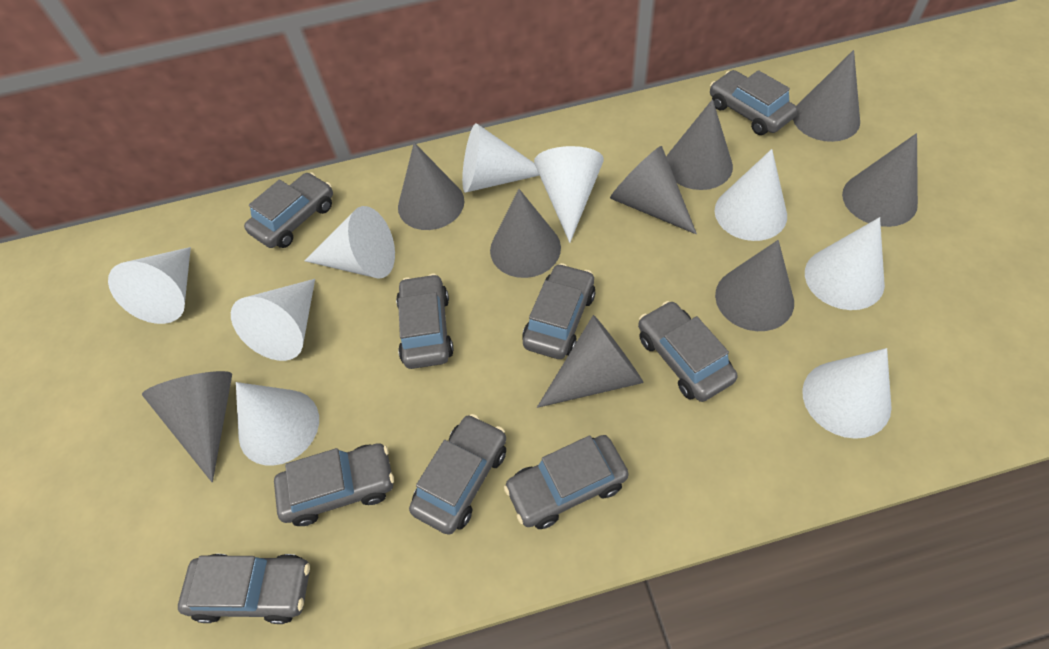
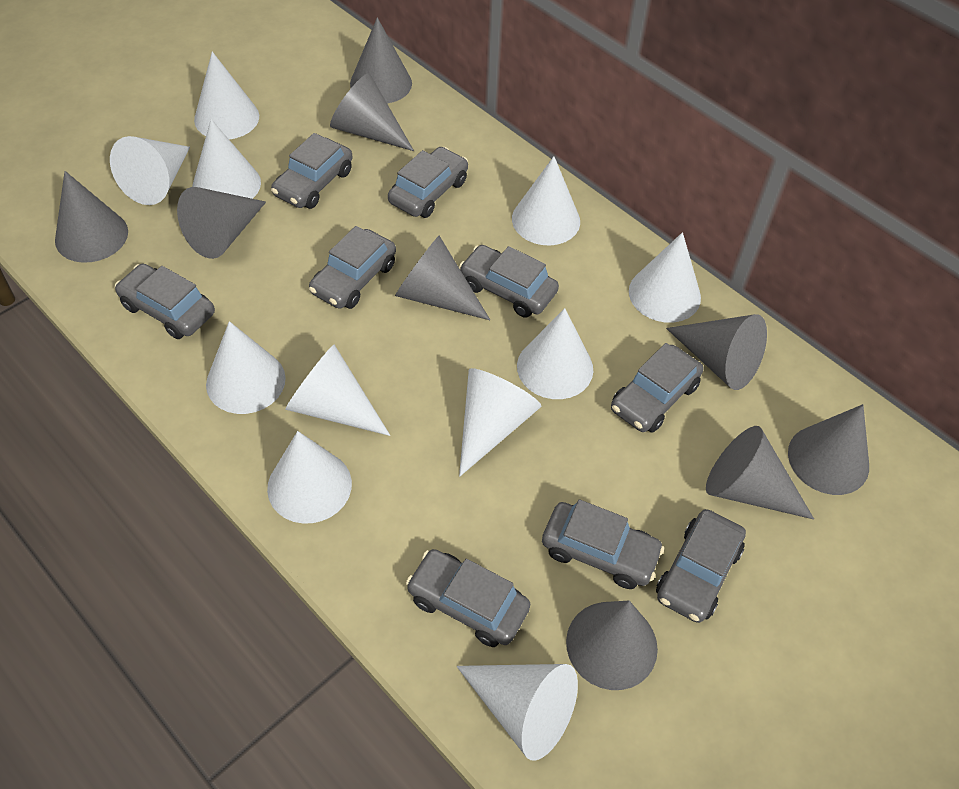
white cone: [108,247,191,324] [231,279,315,361] [236,382,319,466] [304,206,395,279] [462,123,540,193] [534,146,604,243] [715,149,787,241] [802,348,892,439] [805,217,885,310] = 9 -> [110,136,190,205] [192,119,261,199] [194,52,259,139] [206,321,286,414] [267,431,352,524] [285,344,390,436] [456,664,578,761] [459,368,541,477] [512,156,580,245] [517,308,593,399] [629,232,701,323] = 11

